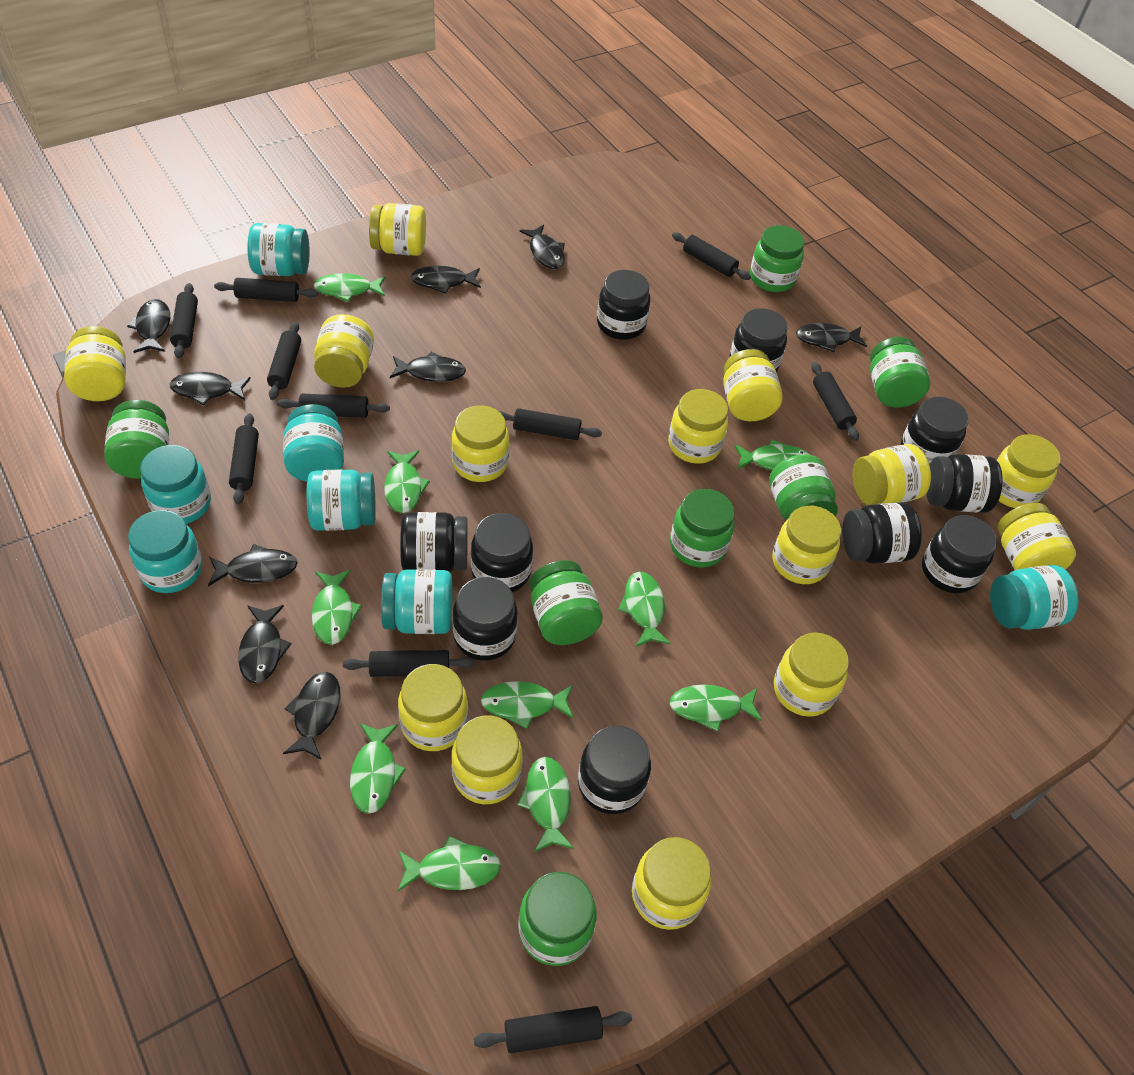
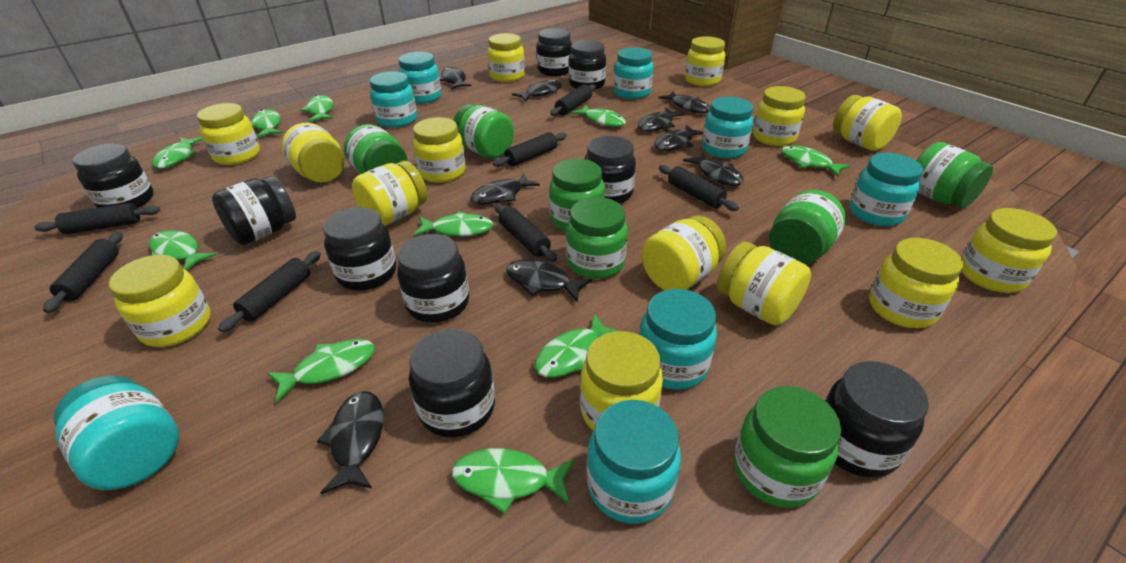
black jar: [400,512,468,572] [453,577,518,661] [471,513,533,592] [578,726,651,814] [597,270,650,340] [730,308,788,372] [842,503,922,564] [901,397,969,465] [922,515,997,593] [926,454,1003,513] = 10 -> [72,144,154,208] [212,176,296,245] [323,207,396,290] [397,234,469,323] [409,329,495,438] [537,28,572,76] [568,40,606,90] [585,136,636,204] [825,361,929,478] = 9
black rolling pin: [170,283,198,359] [214,278,318,302] [229,413,259,505] [267,321,301,400] [277,394,390,418] [343,650,475,677] [474,1006,632,1053] [499,408,602,440] [672,232,751,280] [811,362,859,441] = 10 -> [34,203,160,234] [43,232,123,313] [218,251,321,332] [493,132,567,167] [494,203,557,262] [550,84,596,116] [659,165,739,211] = 7
turquoise jar: [128,510,203,593] [140,445,211,524] [247,223,309,276] [283,404,344,482] [307,469,376,531] [381,569,452,634] [990,565,1079,630] = 7 -> [54,376,179,490] [370,71,417,128] [399,52,441,104] [587,400,681,524] [614,47,653,99] [639,289,717,390] [702,97,753,158] [850,153,923,226] = 8

